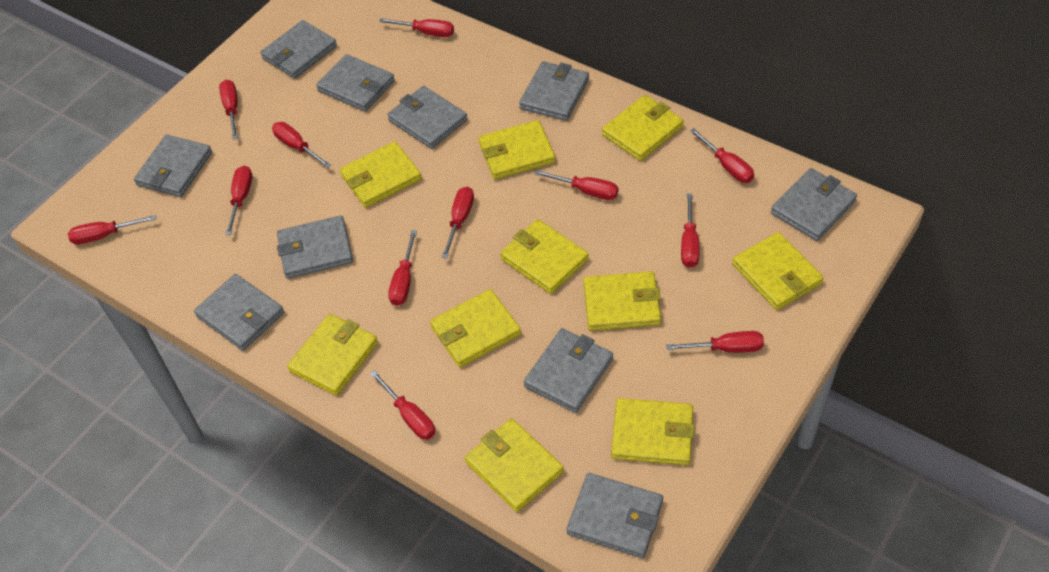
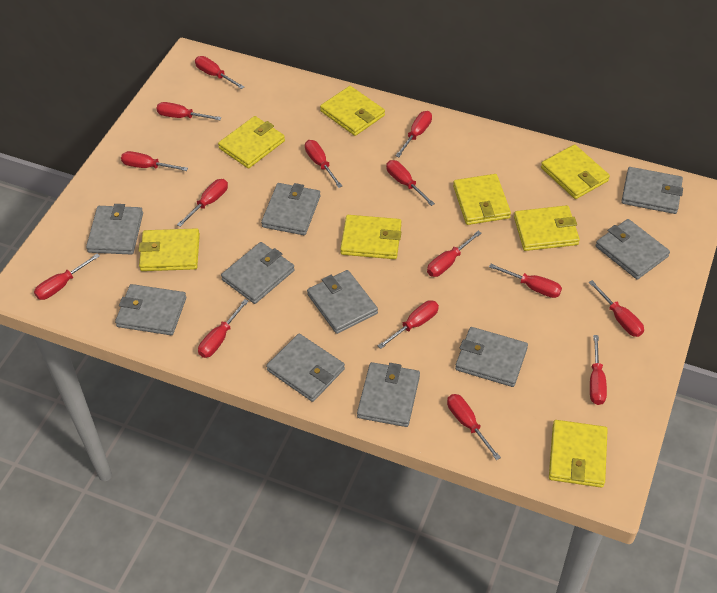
red screwdriver: [68,215,156,244] [219,80,238,140] [225,166,252,235] [272,122,331,168] [370,370,435,440] [379,18,454,37] [388,230,417,306] [441,187,474,258] [535,170,618,200] [666,331,764,353] [681,194,700,268] [690,128,754,183] = 12 -> [34,253,100,300] [121,151,188,171] [156,102,222,120] [177,179,228,227] [195,56,244,89] [198,299,249,358] [305,140,342,188] [378,300,439,349] [386,160,435,206] [395,111,432,157] [427,231,482,277] [447,394,501,460] [489,264,562,298] [589,280,644,337] [590,335,607,405] = 15
yellow wallet: [287,314,378,396] [340,141,422,208] [430,289,521,367] [465,418,564,512] [478,120,555,180] [500,219,589,294] [583,271,661,331] [602,95,684,161] [611,398,695,466] [732,232,824,310] = 10 -> [138,228,200,271] [218,116,285,168] [320,86,385,136] [340,215,402,259] [453,174,511,225] [514,205,580,251] [541,144,610,199] [549,420,608,488] = 8

